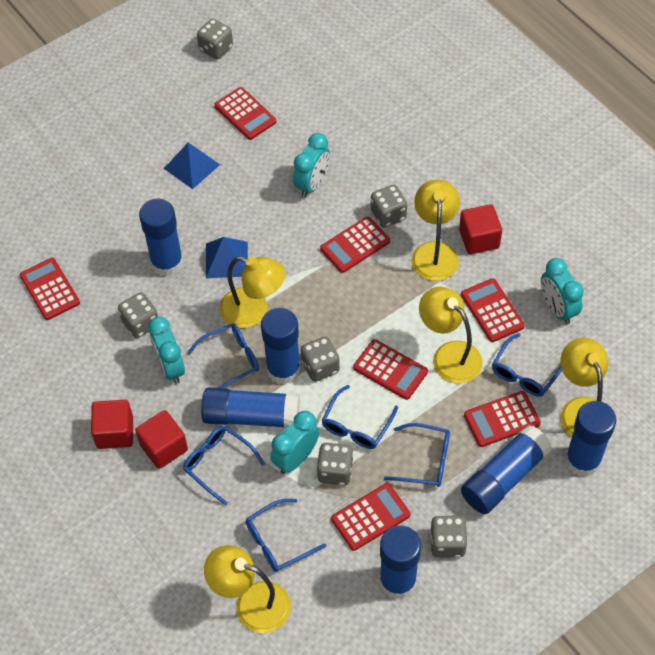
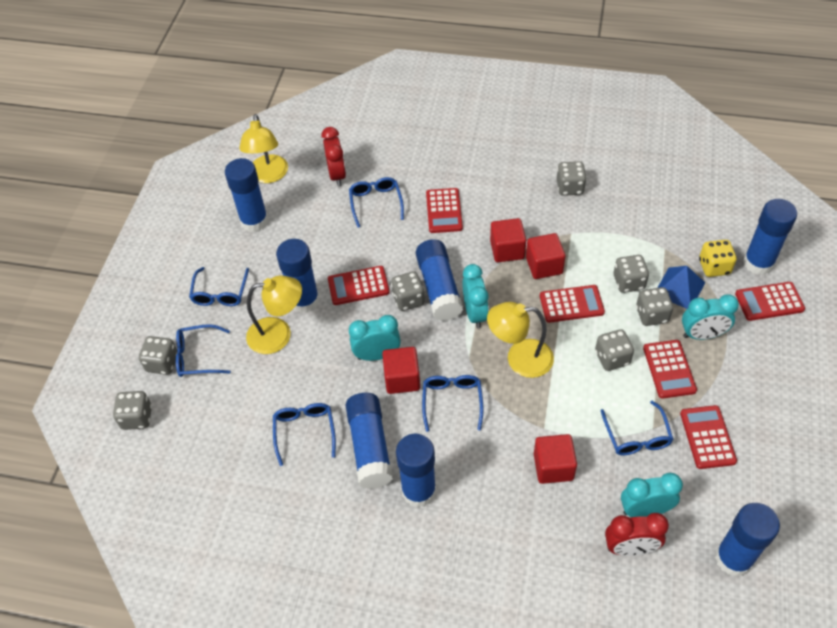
blue glue stick: [139,199,184,276] [201,388,300,428] [261,308,301,385] [379,525,421,599] [461,425,552,514] [565,401,616,477] = 6 -> [225,158,268,232] [276,239,319,313] [345,393,393,489] [396,434,436,508] [416,239,463,321] [715,503,780,577] [743,199,797,275] = 7
blue pyramid: [164,143,220,189] [206,237,248,278] = 2 -> [658,266,705,309] = 1
grey dice: [118,292,158,338] [197,19,233,59] [301,336,340,382] [316,443,354,485] [371,185,407,228] [430,516,468,558] = 6 -> [113,391,152,430] [139,336,177,375] [391,271,425,311] [557,161,587,196] [595,329,634,371] [614,255,649,293] [636,287,673,326] = 7
red calculator: [20,258,80,320] [214,87,276,140] [320,217,390,273] [331,483,411,551] [353,339,428,400] [461,278,525,342] [464,391,541,447] = 7 -> [328,266,390,305] [426,188,463,233] [540,285,605,323] [643,340,697,399] [680,405,737,469] [735,282,805,321] = 6
red clock: none = 0 -> [322,127,346,186] [605,513,669,556] = 2
red cube: [91,400,133,449] [135,410,188,469] [459,204,502,254] = 3 -> [382,347,420,394] [490,218,526,262] [526,233,566,279] [534,434,577,484] = 4
yellow dice: none = 0 -> [699,240,737,277] = 1
yellow lamp: [204,545,291,633] [219,256,286,328] [411,179,460,281] [419,287,483,384] [560,338,608,437] = 5 -> [239,114,288,183] [246,275,302,354] [487,302,554,378] = 3

